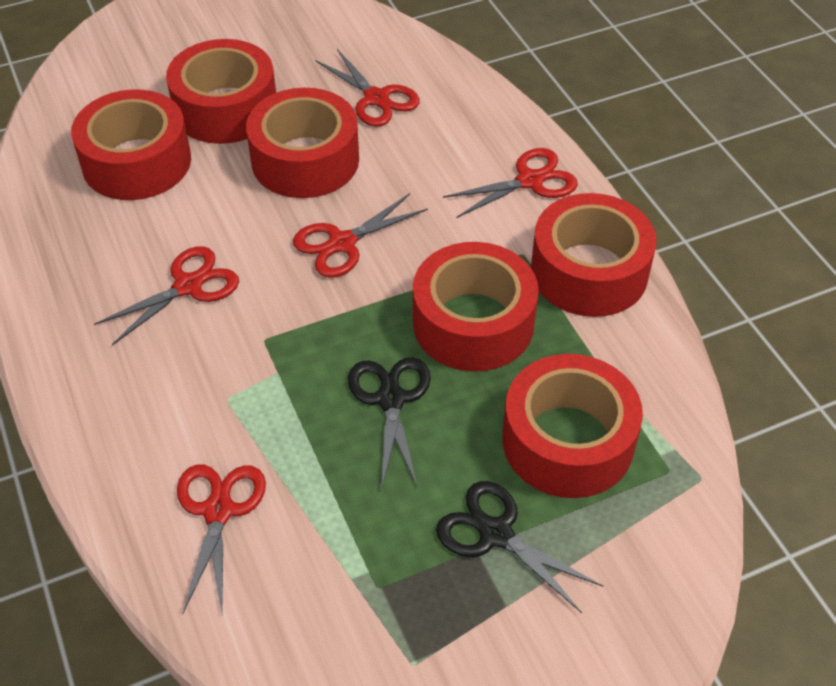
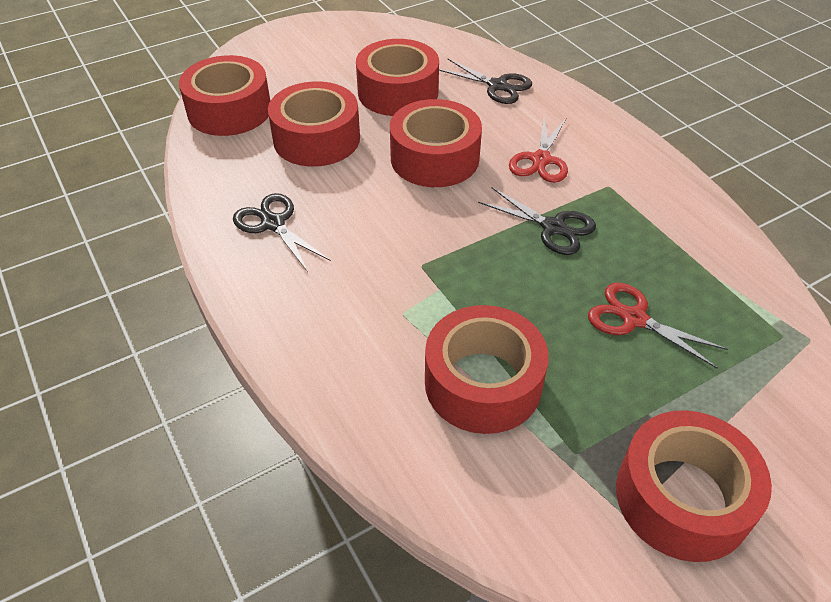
black scissors: [348,357,431,488] [436,481,603,613] = 2 -> [233,193,331,272] [439,59,532,104] [478,187,596,255] = 3
red scissors: [94,246,239,345] [177,465,266,614] [293,193,428,278] [316,49,420,127] [443,148,578,218] = 5 -> [509,117,568,183] [588,283,728,368] = 2

